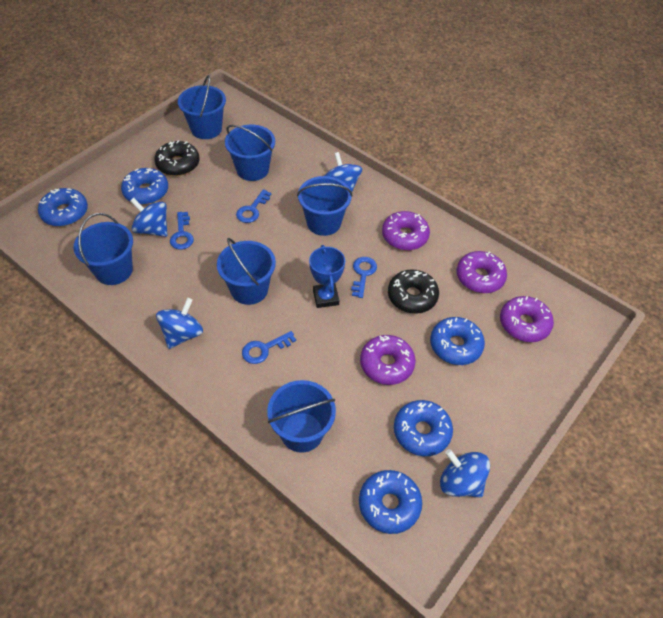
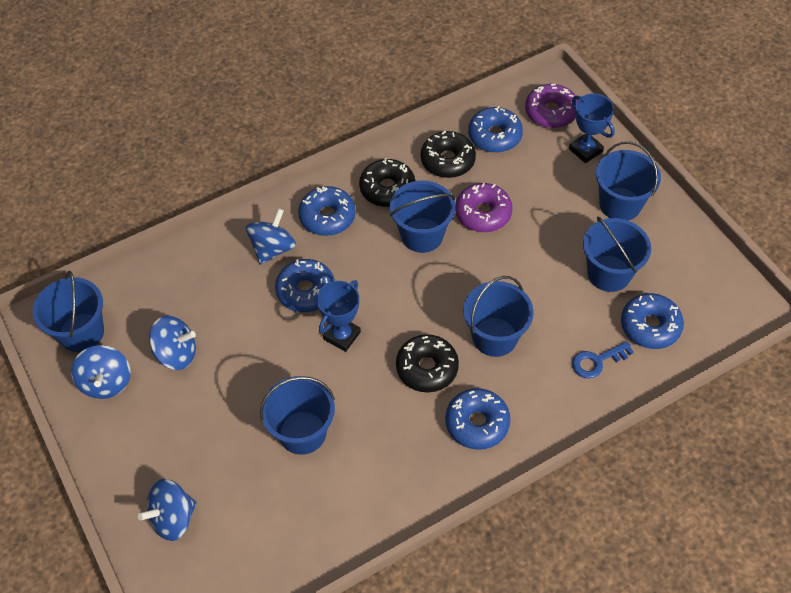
black donut: [154,140,200,176] [388,269,439,314] = 2 -> [359,158,416,207] [396,334,459,392] [421,131,476,178] = 3
blue key: [170,212,194,250] [236,189,271,223] [242,331,296,364] [351,257,377,298] = 4 -> [572,341,634,378] = 1
blue trophy: [309,245,345,308] = 1 -> [317,280,361,352] [569,93,615,163] = 2
purple donut: [360,335,416,385] [382,211,430,250] [457,251,507,293] [500,296,554,342] = 4 -> [455,183,512,232] [525,84,578,128] = 2

